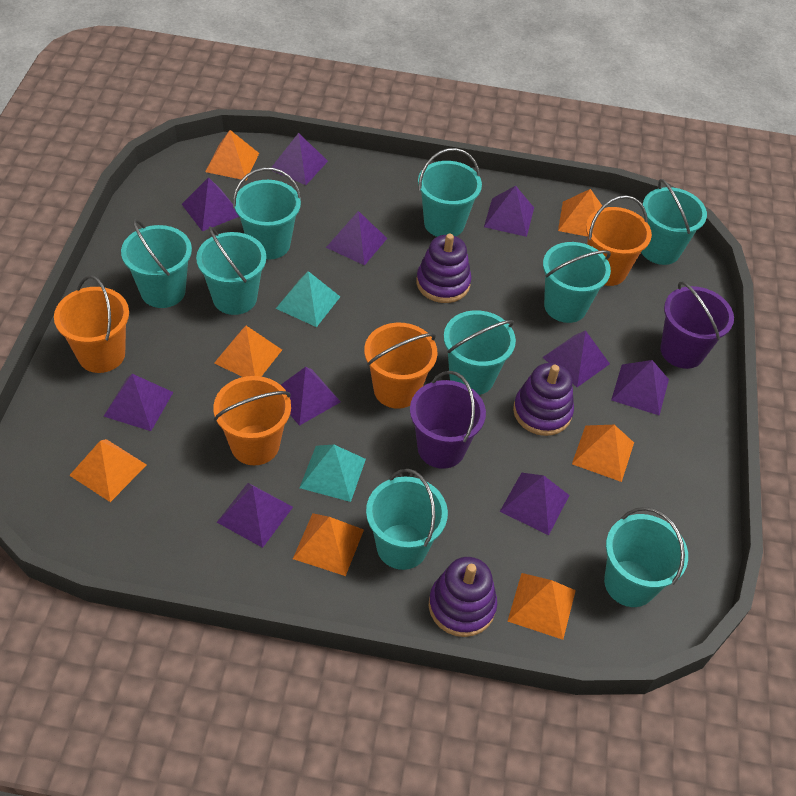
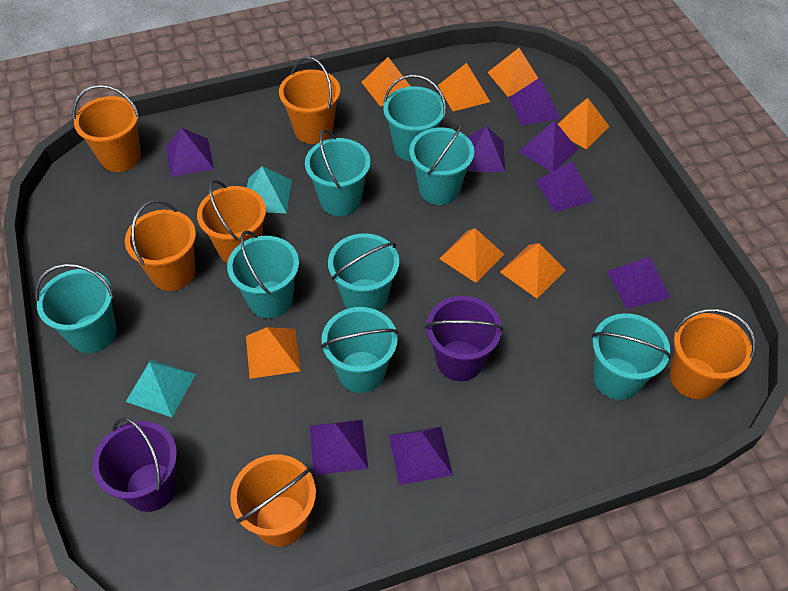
orange bucket: [54,275,129,373] [213,376,291,465] [364,323,437,409] [586,195,652,286] = 4 -> [73,85,141,172] [125,200,196,291] [197,180,266,263] [230,454,316,546] [279,57,340,144] [670,308,755,399] = 6
purple pyramid: [103,374,173,431] [182,177,239,231] [217,483,293,548] [271,133,328,185] [281,367,341,426] [326,211,387,266] [484,186,534,237] [500,473,569,535] [542,330,610,387] [611,360,669,416] = 10 -> [166,128,214,177] [310,420,368,475] [389,427,453,485] [466,126,505,172] [509,78,561,125] [519,120,578,172] [536,161,594,212] [607,257,671,309] = 8
purple stacking toy: [416,234,472,303] [429,557,497,637] [513,363,574,436] = 3 -> none = 0
turquoise bucket: [121,219,192,308] [196,227,266,315] [233,167,302,259] [366,469,448,570] [418,148,482,237] [444,310,516,395] [543,242,611,323] [604,507,688,607] [641,179,707,265] = 9 -> [35,263,117,353] [227,230,299,318] [305,129,370,216] [321,307,398,393] [328,233,399,311] [383,74,446,162] [409,122,474,205] [592,313,671,400] = 8

